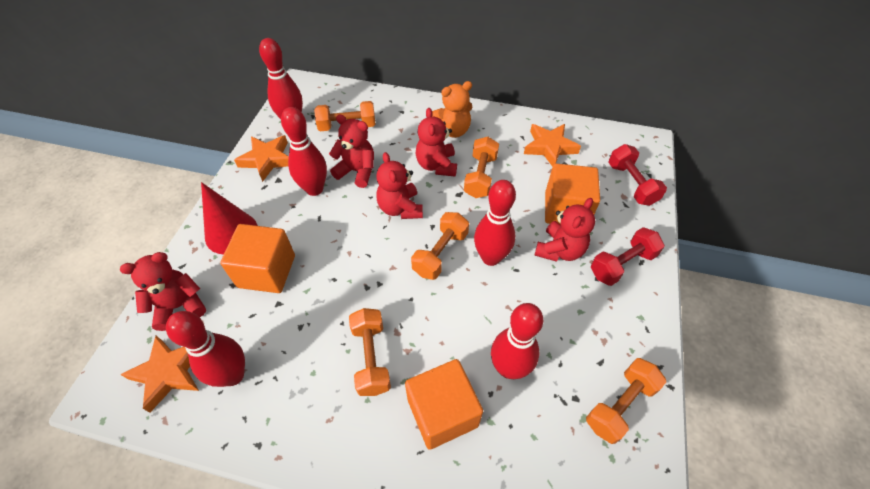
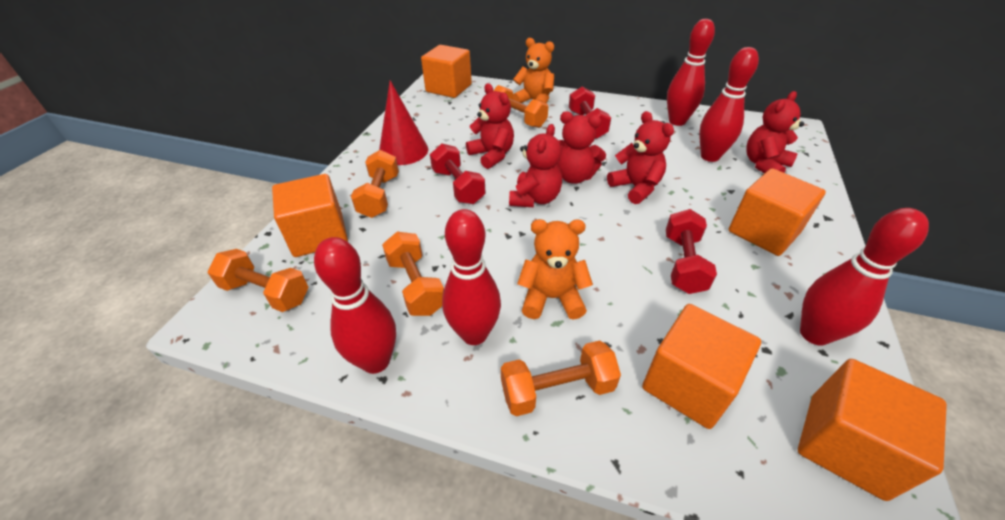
orange cube: [220,224,295,293] [405,359,483,450] [545,164,600,225] = 3 -> [272,174,348,257] [421,45,472,98] [642,304,761,429] [729,168,826,256] [798,359,947,501] = 5
orange star: [120,336,199,413] [234,135,289,182] [524,124,581,167] = 3 -> none = 0
orange teddy bear: [432,81,472,138] = 1 -> [513,38,554,104] [517,219,593,320] = 2
red dumbbell: [591,227,665,286] [608,144,667,206] = 2 -> [430,144,485,204] [569,87,611,139] [666,209,717,294] = 3

